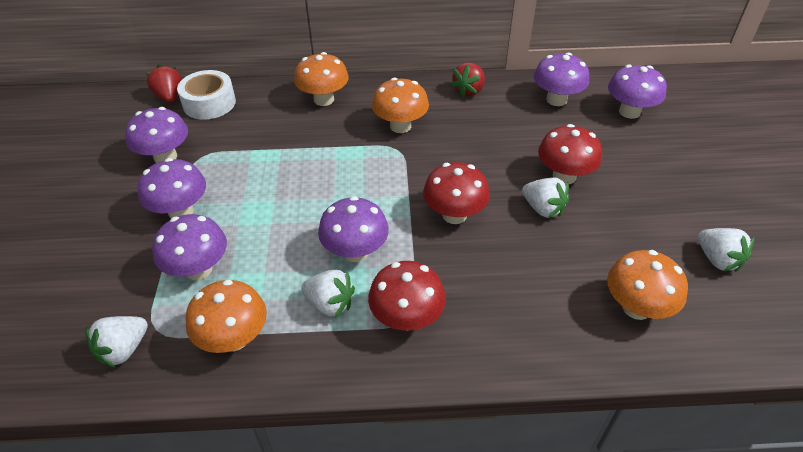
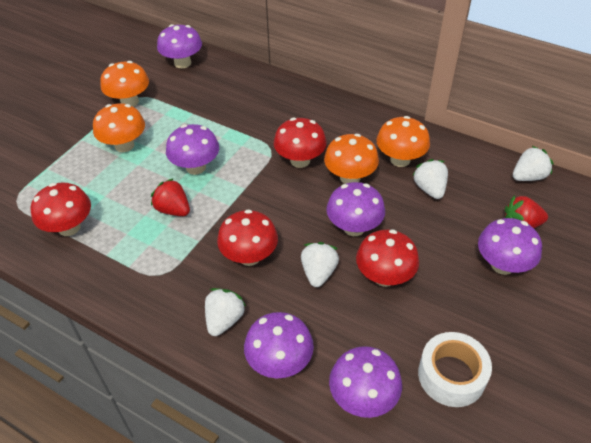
red mushroom: [368,261,446,331] [423,162,490,224] [538,124,602,184] = 3 -> [31,182,91,236] [217,209,278,266] [274,118,327,168] [356,229,419,287] = 4

